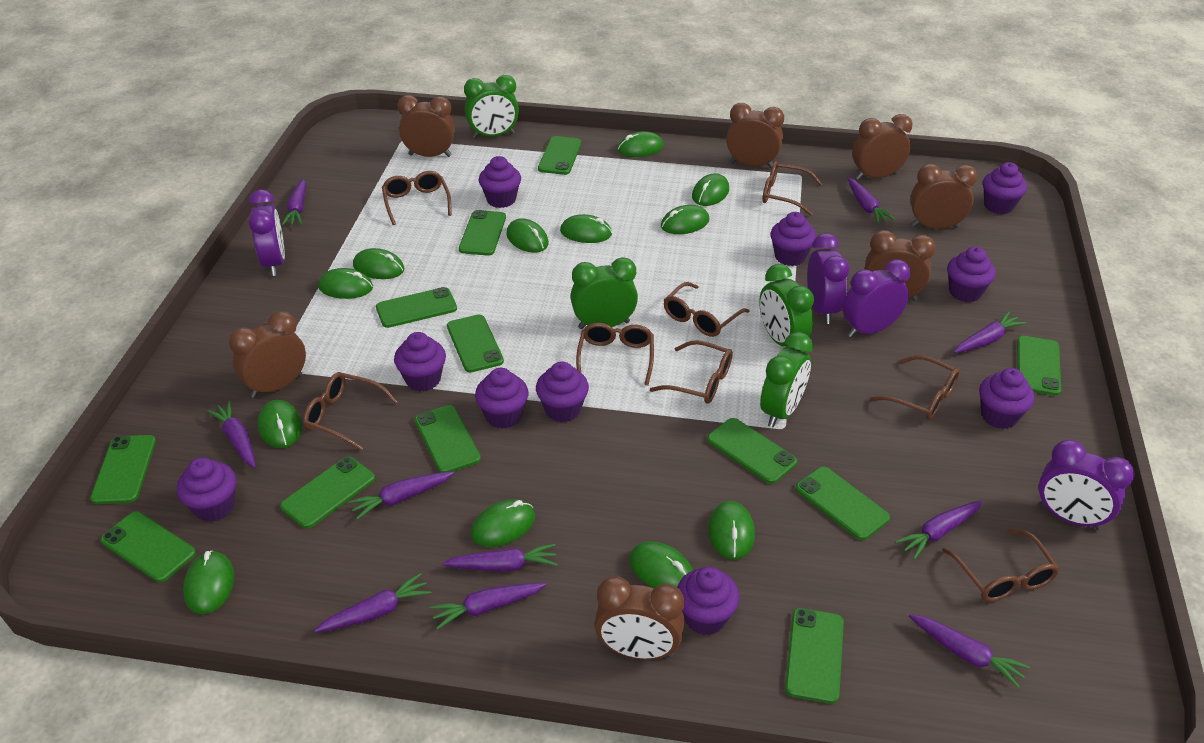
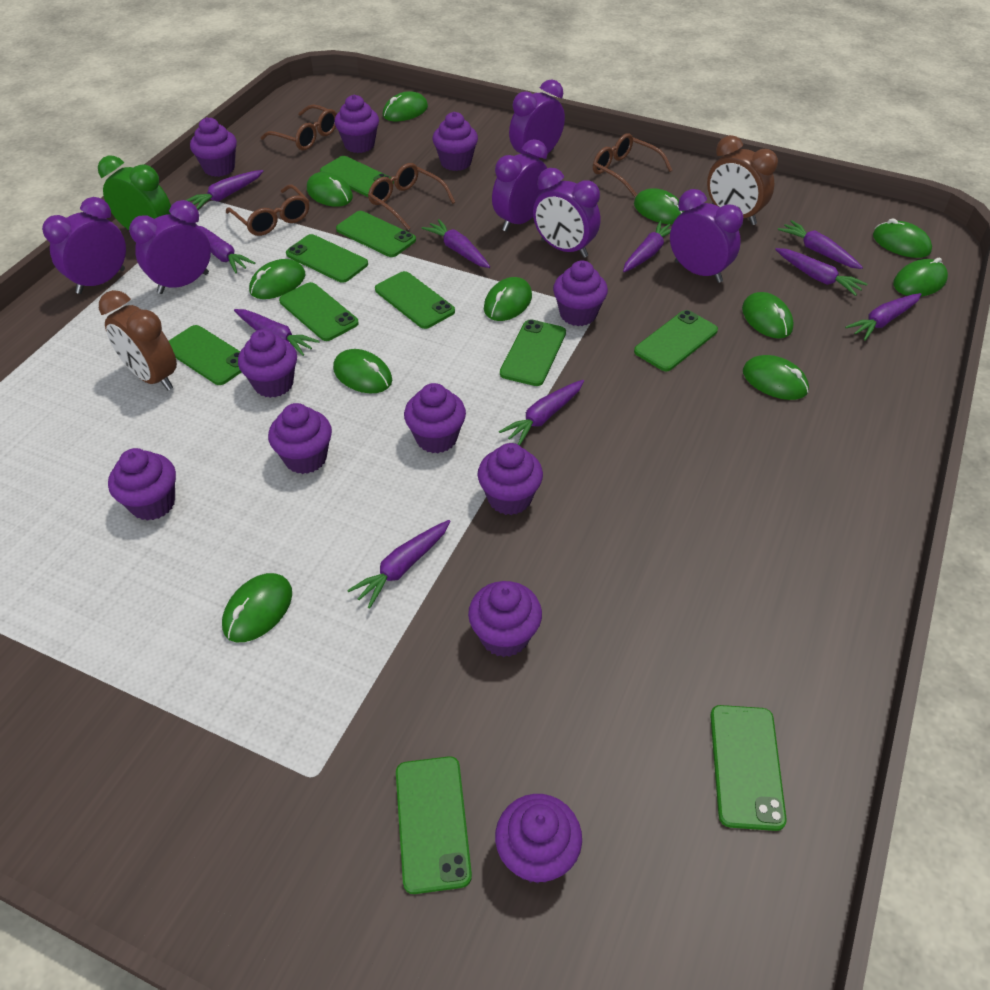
brown clock: [229,311,306,398] [398,95,455,157] [594,576,685,660] [726,103,784,168] [853,114,912,180] [865,230,936,301] [910,164,978,229] = 7 -> [99,290,177,390] [707,135,778,225] = 2
brown glasses: [303,372,398,451] [382,171,452,225] [576,323,654,386] [650,340,733,404] [664,282,750,337] [762,161,822,216] [870,355,960,420] [942,529,1059,602] = 8 -> [226,185,309,236] [261,104,337,150] [368,163,455,230] [593,133,673,197] = 4
green clock: [464,75,519,138] [570,257,638,329] [759,264,814,347] [760,332,813,427] = 4 -> [98,156,171,230] = 1
green mouse: [183,551,235,614] [258,400,302,448] [318,268,373,299] [353,248,405,279] [471,499,535,547] [506,218,549,253] [560,214,612,243] [618,131,664,157] [629,541,693,588] [661,205,709,234] [692,173,729,206] [708,501,755,559] = 12 -> [222,573,292,642] [249,259,306,299] [307,172,353,207] [333,349,392,393] [383,91,428,121] [484,277,532,321] [634,188,684,224] [742,292,794,338] [743,355,809,400] [873,218,932,258] [893,258,948,297] = 11
green phone: [90,435,156,504] [100,511,196,582] [280,456,375,529] [376,287,457,328] [415,405,481,472] [447,315,504,372] [459,210,506,256] [538,136,582,175] [707,418,797,484] [785,608,844,704] [796,466,890,540] [1017,336,1061,396] = 12 -> [169,325,241,385] [279,282,359,341] [286,234,368,283] [320,156,394,197] [336,211,416,257] [375,271,455,329] [396,756,472,894] [500,319,566,386] [634,310,718,371] [710,705,787,831] = 10
purple clock: [249,190,285,276] [807,233,849,324] [843,259,910,338] [1039,439,1135,530] = 4 -> [42,197,126,294] [129,200,211,294] [492,139,548,232] [509,79,565,159] [533,168,600,258] [670,189,743,283] = 6
purple cupcake: [177,457,236,522] [394,332,446,392] [475,368,529,429] [479,156,521,208] [536,361,589,422] [677,566,740,635] [770,212,816,266] [947,246,996,302] [979,368,1035,429] [983,162,1027,214] = 10 -> [108,448,176,521] [190,117,237,177] [238,329,297,398] [268,403,332,474] [334,95,379,153] [404,383,466,453] [433,112,478,171] [468,581,542,657] [478,443,543,515] [495,794,582,884] [553,260,608,326] = 11

